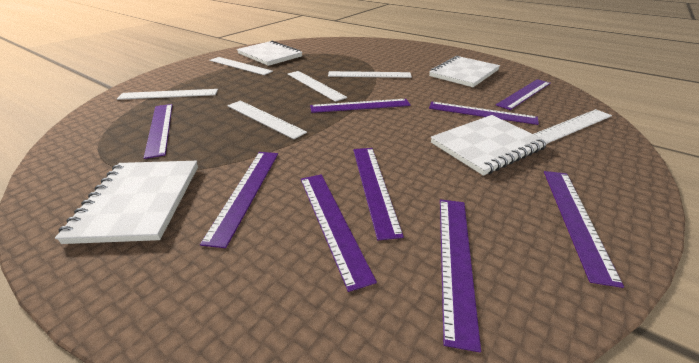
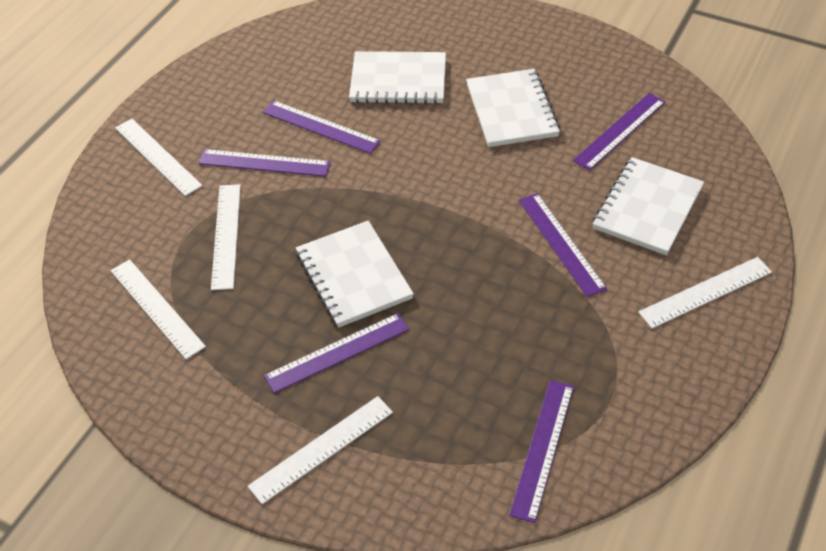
purple ruler: [144,104,173,159] [200,152,278,248] [301,174,377,292] [310,99,411,113] [353,148,404,240] [429,102,539,125] [440,199,481,352] [496,79,551,110] [544,171,624,288] = 9 -> [199,149,330,177] [263,100,381,154] [264,313,409,393] [509,380,574,523] [519,193,607,297] [573,93,665,171] = 6
white ruler: [117,89,218,100] [209,57,273,75] [227,101,307,139] [288,71,347,102] [328,71,412,78] [534,109,612,144] = 6 -> [111,259,206,359] [115,119,203,196] [211,184,241,290] [248,396,393,504] [638,257,772,328] = 5

